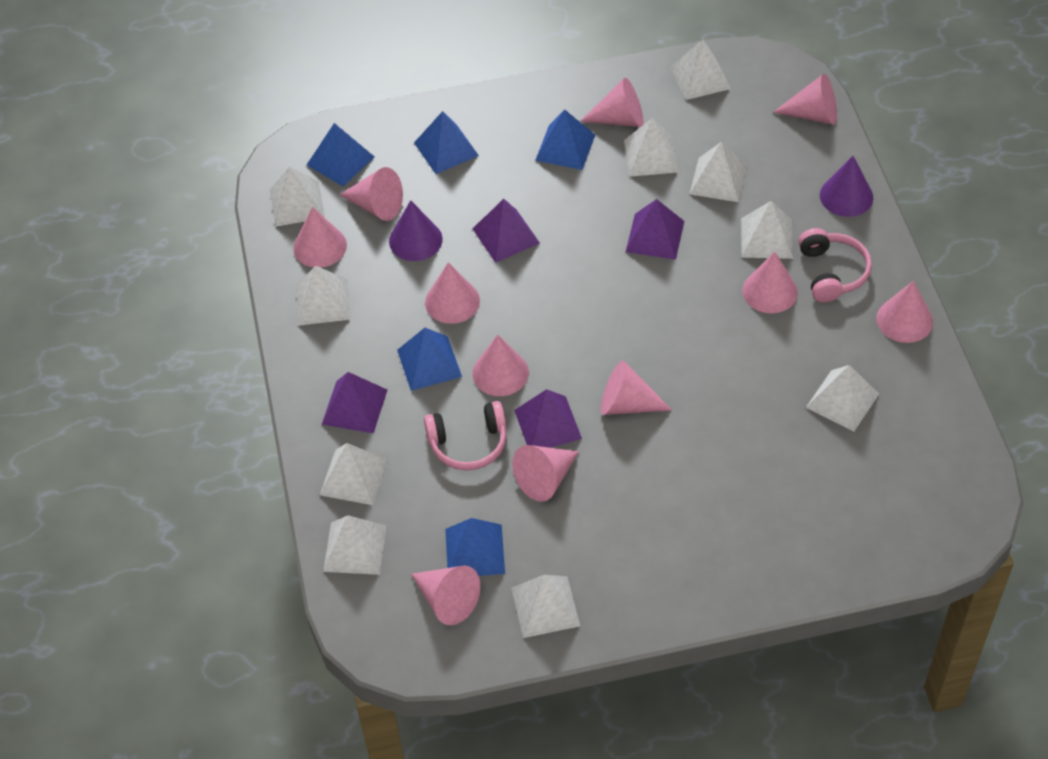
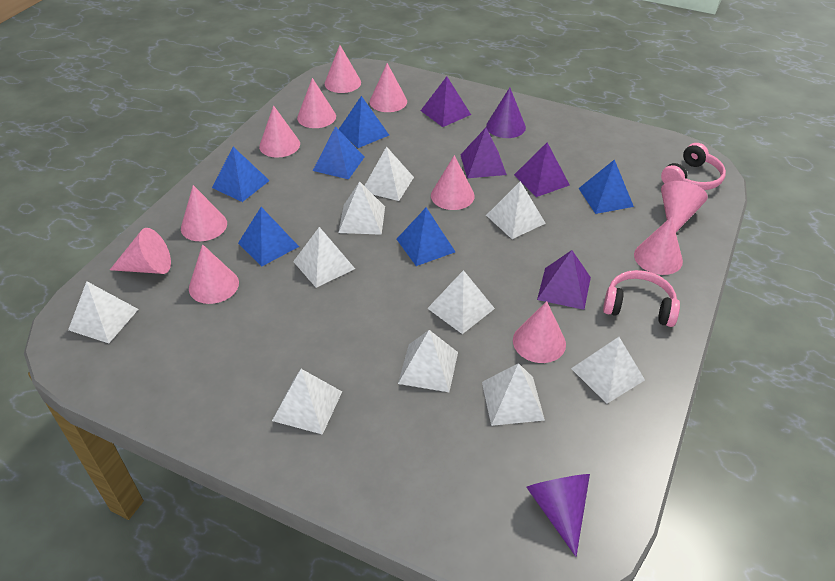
blue pyramid: [307,123,375,186] [397,328,462,391] [414,111,479,174] [445,518,505,576] [535,109,595,170] = 5 -> [212,147,270,202] [238,207,299,267] [313,126,364,179] [339,96,389,148] [397,208,455,266] [578,159,634,214] = 6

